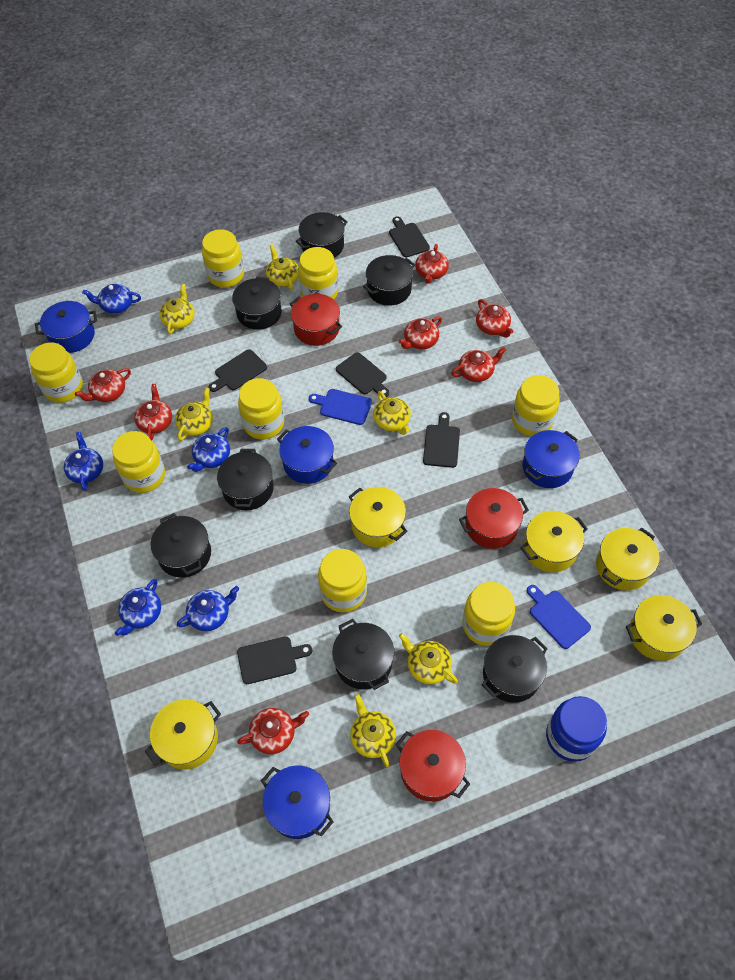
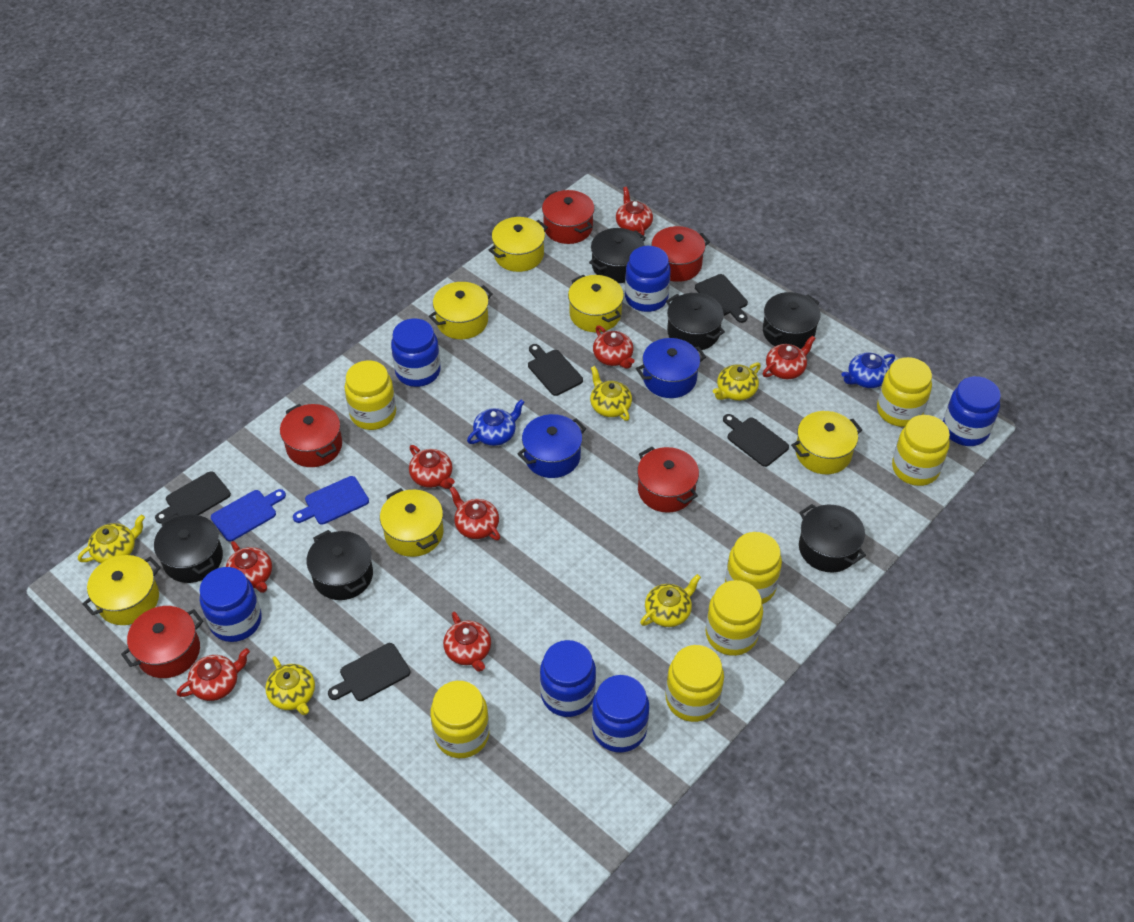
black pot: [150,513,211,578] [217,449,274,510] [232,277,282,330] [296,212,348,258] [332,619,394,690] [363,255,415,306] [482,635,548,703] = 7 -> [154,514,223,583] [307,530,373,600] [589,228,646,283] [666,293,725,351] [763,292,820,349] [799,504,866,572] = 6
blue jar: [546,696,607,762] = 1 -> [199,567,262,642] [391,318,441,387] [540,640,596,717] [592,675,649,753] [625,246,671,312] [943,376,1001,446] = 6
blue pot: [35,301,97,353] [261,765,334,839] [277,426,337,484] [523,430,580,488] = 4 -> [518,414,586,478] [636,338,706,398] = 2
blue teapot: [64,432,103,491] [82,284,141,314] [115,579,161,636] [177,586,239,631] [187,427,230,472] = 5 -> [467,399,525,446] [842,353,895,388] = 2
red pot: [290,294,342,346] [395,730,470,802] [459,488,529,549] = 3 -> [121,606,203,678] [280,404,342,467] [542,190,595,244] [637,447,699,513] [651,226,710,282] = 5
red teapot: [75,368,131,402] [134,384,172,440] [237,708,309,754] [398,316,442,350] [415,244,449,284] [451,347,506,382] [476,299,514,338] = 7 -> [177,648,250,701] [226,541,272,593] [409,445,455,489] [443,612,491,672] [449,487,500,540] [593,325,635,369] [616,187,653,236] [763,335,816,379] = 8
yellow jar: [29,343,83,403] [112,431,165,493] [202,229,244,288] [238,378,284,439] [298,247,338,299] [318,549,367,613] [462,582,515,646] [512,375,560,436] = 8 -> [345,360,396,430] [430,681,489,758] [666,645,724,722] [706,580,763,656] [725,532,782,604] [877,357,932,427] [892,415,950,486] = 7
yellow pot: [145,699,221,770] [349,487,408,548] [521,511,588,572] [596,528,660,590] [626,595,702,661] = 5 -> [82,555,161,625] [380,488,443,557] [429,282,493,339] [489,217,548,272] [568,275,624,332] [791,411,862,474] = 6
yellow teapot: [160,284,195,334] [175,387,213,441] [266,244,299,290] [350,694,396,767] [373,391,411,435] [399,633,458,684] = 6 -> [78,515,145,563] [265,656,315,715] [590,366,632,421] [640,574,701,627] [713,362,761,401] = 5

